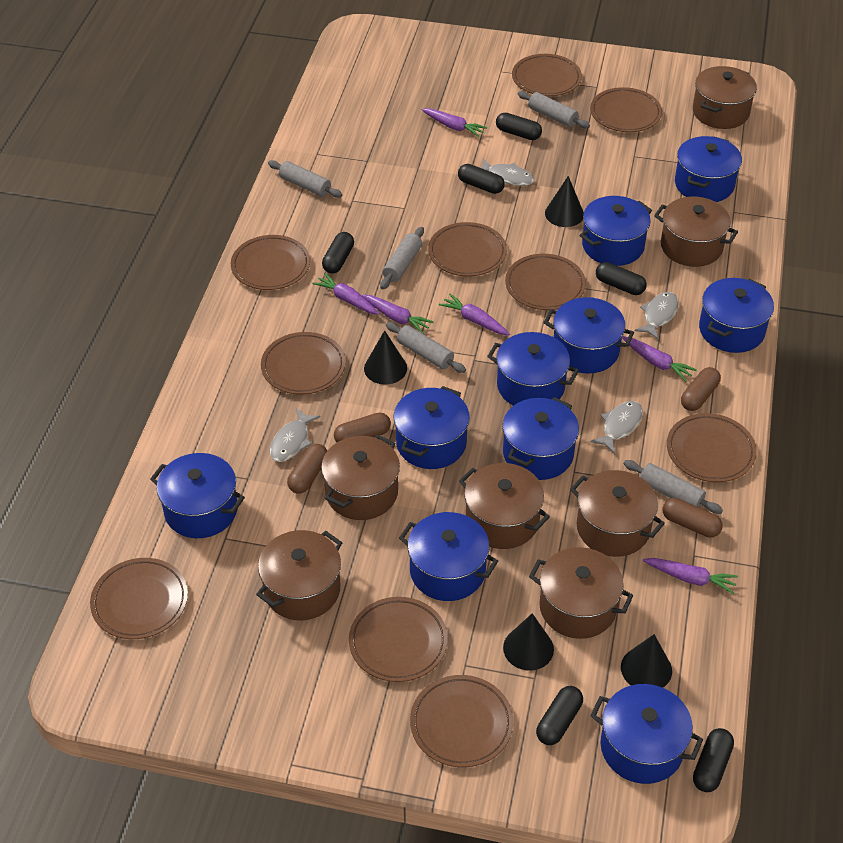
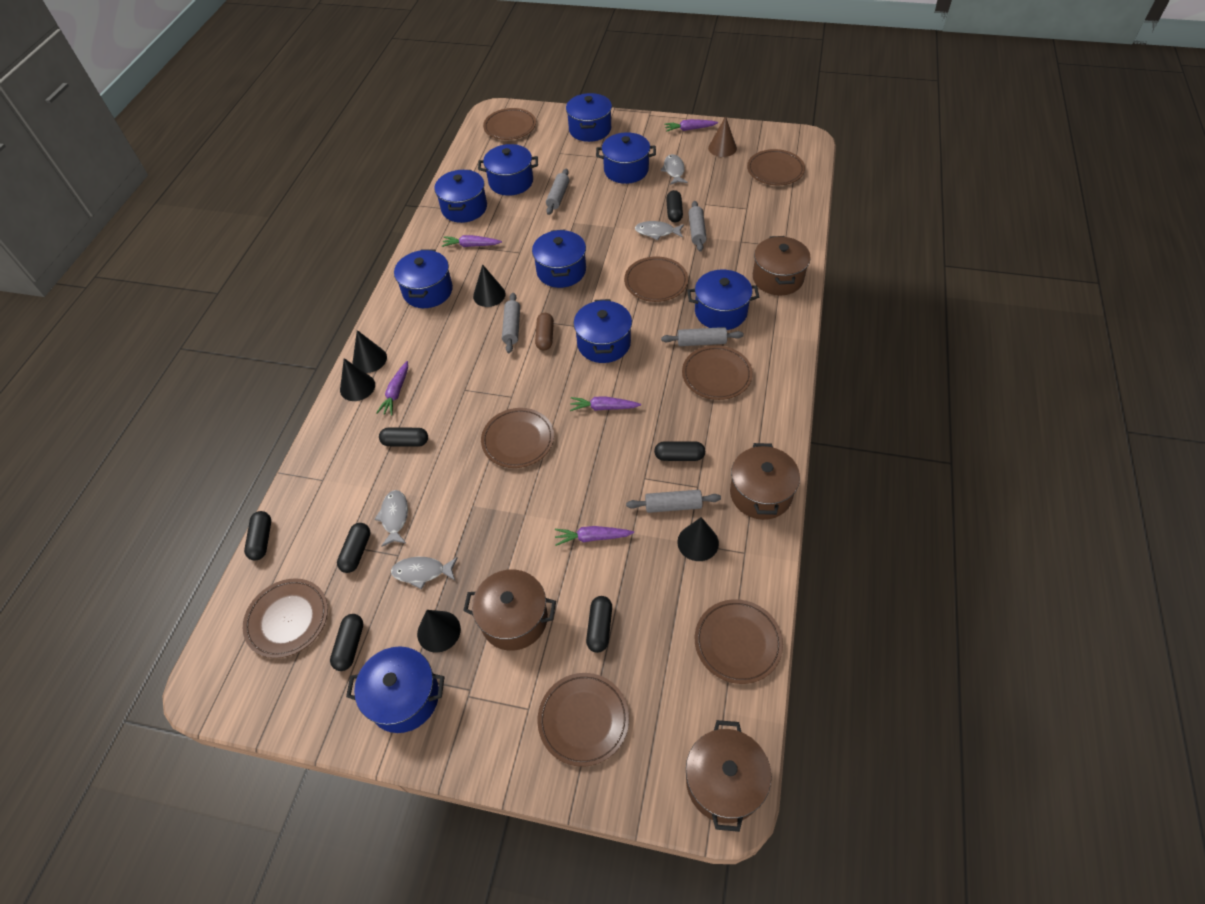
black capsule: [322,232,354,274] [458,164,505,194] [496,113,542,140] [536,686,583,745] [596,262,646,295] [693,728,734,792] = 6 -> [244,511,271,560] [330,614,363,671] [337,523,370,573] [379,427,428,447] [586,596,612,653] [654,441,705,461] [666,190,683,222] = 7
black cone: [364,330,407,385] [503,613,554,671] [545,176,584,227] [621,634,672,688] = 4 -> [340,358,375,401] [353,330,387,373] [417,610,461,653] [473,264,506,307] [677,517,719,561] = 5
blue pot: [150,453,245,538] [394,386,470,469] [399,512,498,601] [487,332,579,406] [502,397,579,480] [544,297,634,373] [580,196,652,266] [590,684,703,784] [675,136,742,202] [699,278,774,353] = 10 -> [346,646,445,733] [394,250,453,308] [434,170,487,223] [478,144,538,196] [532,229,586,288] [566,93,612,142] [574,299,632,363] [596,132,656,184] [687,270,759,330] = 9
brown capsule: [287,444,327,493] [334,412,391,442] [662,498,723,538] [681,367,721,411] = 4 -> [535,313,554,351] = 1
brown cone: none = 0 -> [708,116,737,157] = 1
brown plate: [90,558,188,639] [231,235,310,290] [261,332,346,395] [349,597,448,682] [410,675,513,767] [428,222,507,276] [505,254,586,310] [512,54,582,96] [590,87,662,132] [667,413,757,482] = 10 -> [243,578,328,658] [481,408,554,468] [483,108,536,140] [537,673,629,767] [624,256,688,302] [682,345,753,400] [695,599,783,684] [747,149,805,185] = 8
brown pot: [256,530,343,620] [321,435,400,520] [459,463,550,549] [529,547,633,639] [570,470,665,557] [654,197,738,267] [693,66,757,129] = 7 -> [463,570,556,651] [686,720,771,832] [730,443,800,520] [753,236,811,295] = 4
purple carrot: [312,273,380,315] [362,295,434,334] [421,108,487,137] [439,294,510,336] [622,336,697,382] [643,558,738,594] = 6 -> [376,361,408,416] [442,235,502,247] [555,526,634,546] [570,397,641,411] [664,119,718,132] = 5

